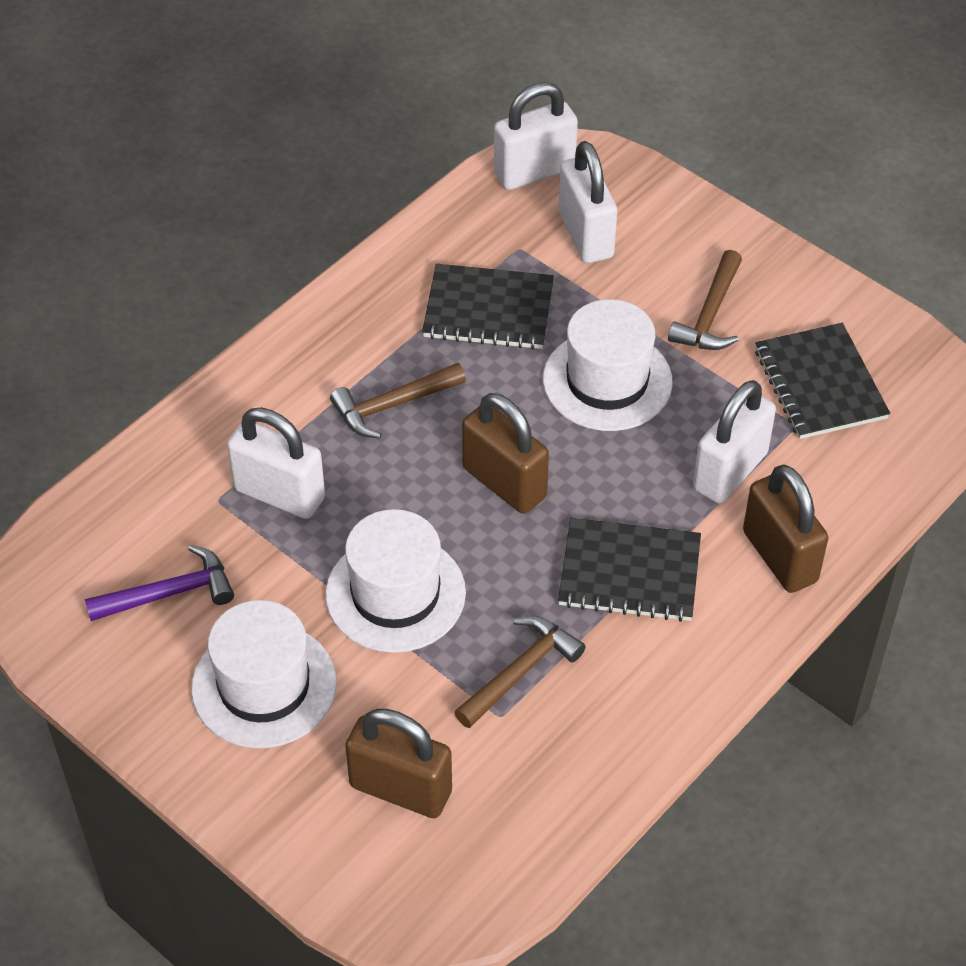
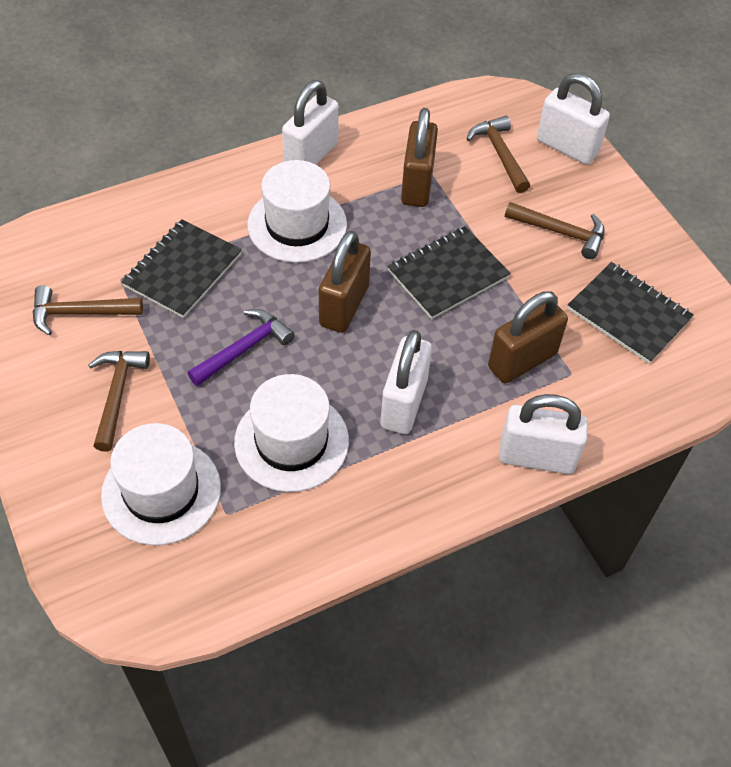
brown hammer: [330,363,466,439] [454,616,586,728] [668,250,742,350] = 3 -> [33,285,143,335] [88,351,150,452] [466,116,530,193] [505,202,605,259] = 4

